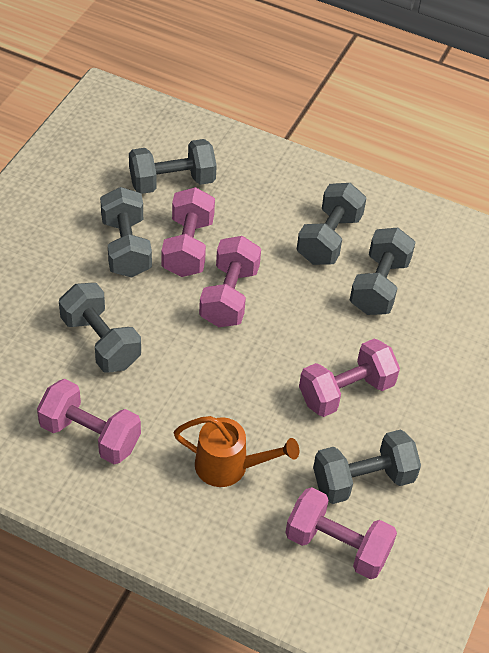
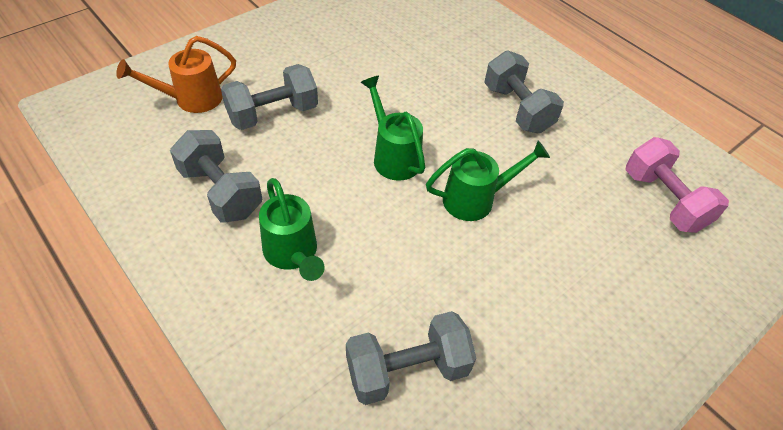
green watering can: none = 0 -> [259,178,325,281] [361,76,425,181] [426,140,550,221] = 3
grey dumbbell: [59,283,141,373] [100,187,152,278] [129,139,217,194] [297,183,366,265] [313,430,421,504] [350,228,416,315] = 6 -> [170,130,262,222] [221,64,318,130] [346,311,476,405] [484,50,564,133] = 4
pink dumbbell: [37,379,141,464] [162,187,215,277] [199,236,261,327] [285,487,397,579] [299,338,400,417] = 5 -> [626,137,729,233] = 1

